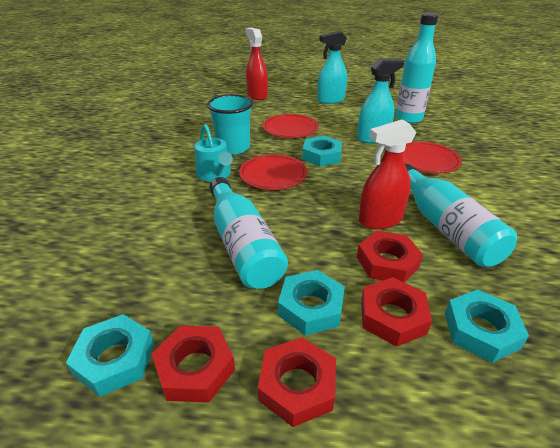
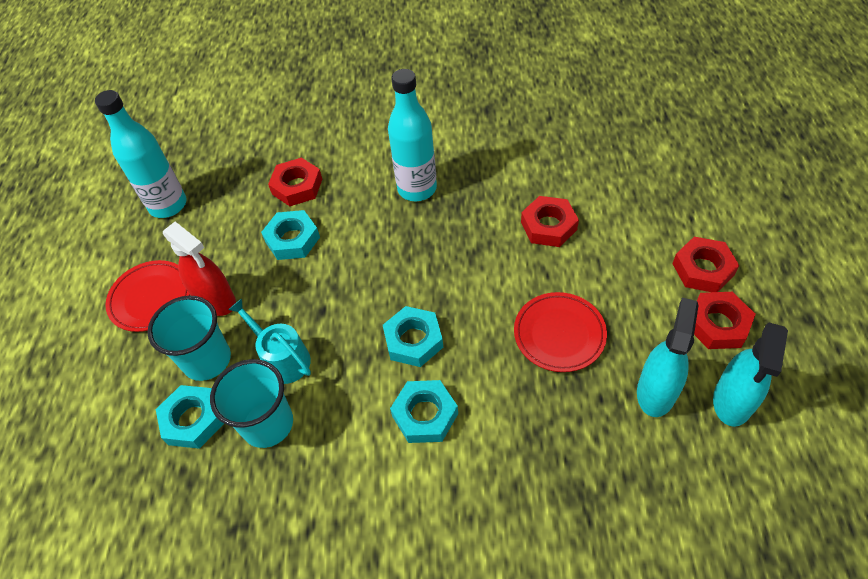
red plate: [239,154,307,190] [263,114,319,138] [403,142,462,173] = 3 -> [105,260,190,332] [514,292,607,372] = 2
red spray bottle: [245,28,268,100] [359,119,416,229] = 2 -> [163,221,236,316] = 1
turquoise bottle: [209,177,288,289] [395,13,438,124] [405,164,517,267] = 3 -> [95,90,187,218] [388,69,437,201] = 2
turquoise cup: [207,94,253,155] = 1 -> [147,296,231,381] [210,359,293,448] = 2

